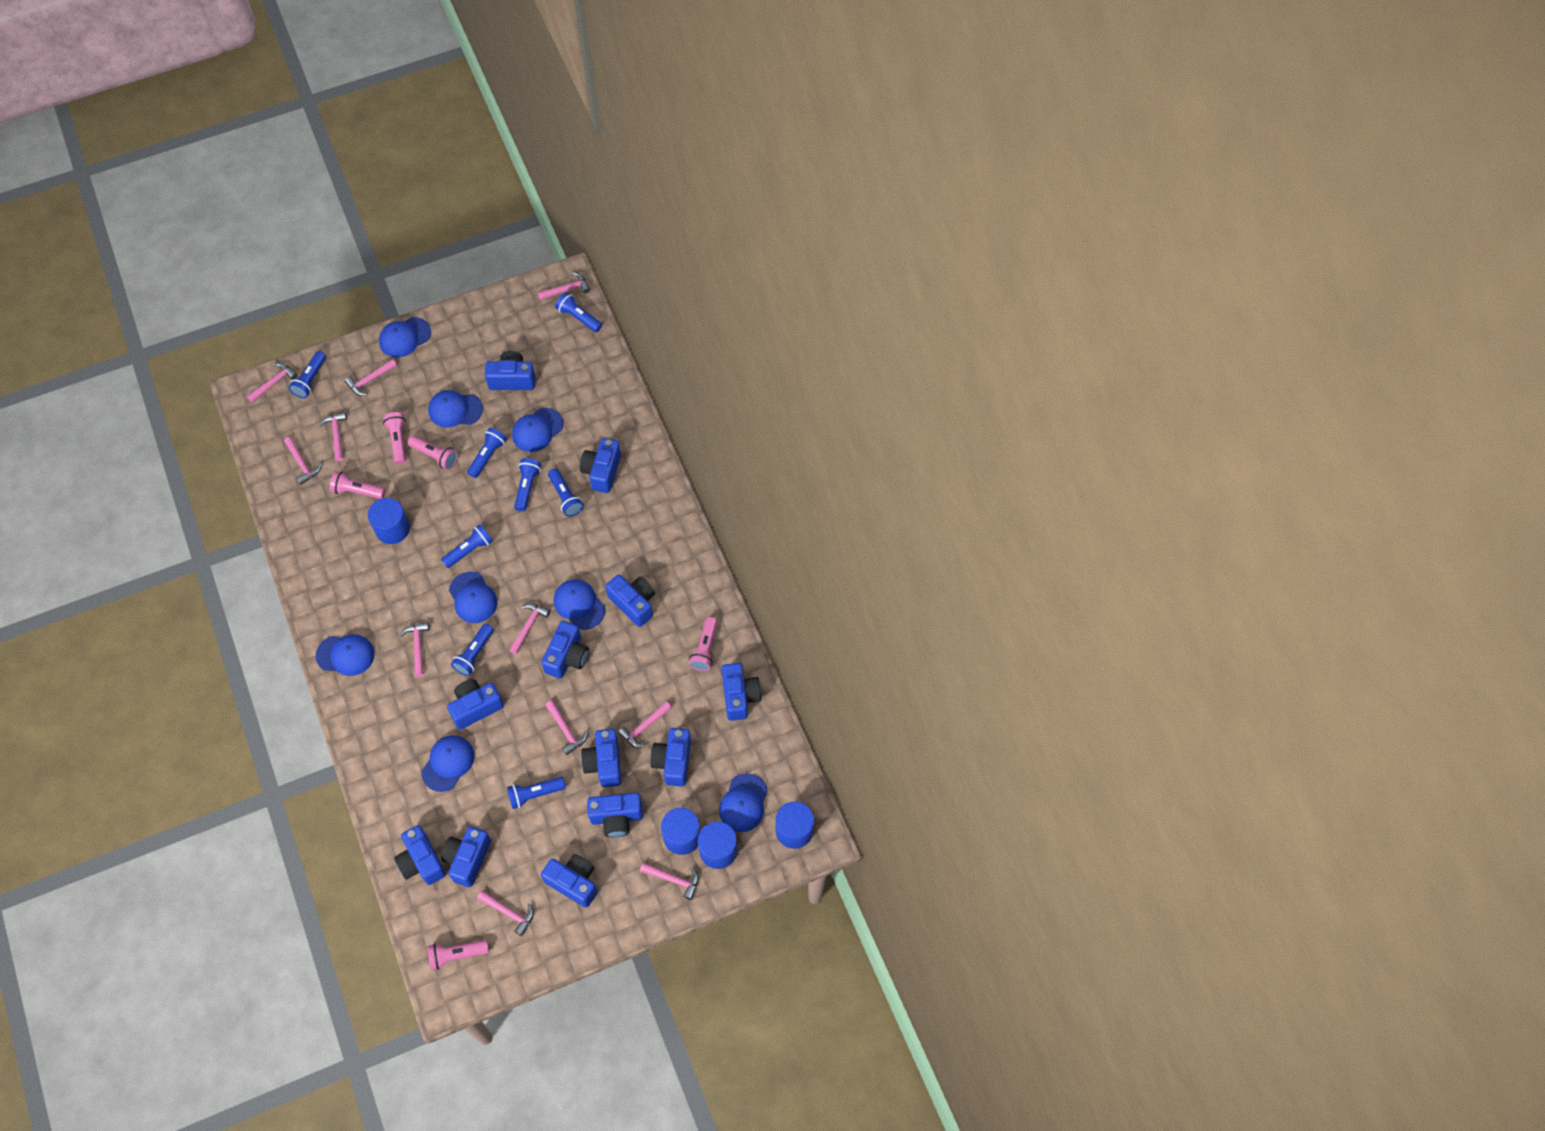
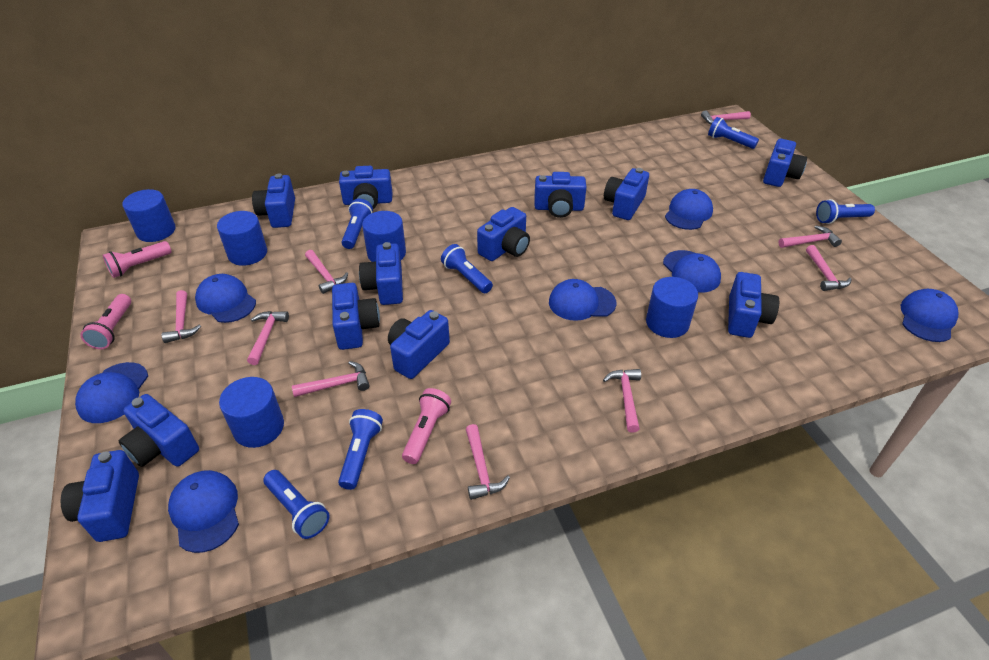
blue cap: [316,634,375,676] [379,317,431,358] [421,735,475,792] [428,390,483,428] [449,572,497,623] [512,408,563,452] [554,579,605,630] [719,773,768,832] = 8 -> [75,362,148,423] [168,470,239,553] [195,274,256,323] [549,279,616,321] [663,250,721,293] [665,189,713,230] [901,289,958,342] = 7
blue cylinder: [368,498,410,544] [661,808,701,855] [698,822,738,869] [775,801,814,849] = 4 -> [122,189,175,242] [217,211,267,266] [219,377,284,448] [362,211,406,262] [646,277,698,338] = 5
blue flashlight: [289,351,326,398] [441,524,493,568] [451,624,494,676] [467,428,507,478] [507,777,566,809] [514,458,541,511] [548,468,584,517] [555,292,602,332] = 8 -> [264,470,330,539] [338,409,383,490] [342,199,373,249] [441,244,493,293] [708,117,759,149] [816,199,875,224] = 6
pink flashlight: [330,471,385,499] [383,412,406,464] [408,436,458,470] [427,940,489,970] [689,617,718,671] = 5 -> [80,294,131,349] [103,241,172,278] [402,388,451,464] = 3
pink hammer: [247,363,298,403] [284,437,321,485] [319,412,347,462] [345,359,397,396] [400,622,429,677] [477,891,534,936] [509,603,550,655] [538,272,590,300] [545,700,588,755] [618,701,672,748] [640,863,698,900] = 11 -> [162,290,201,343] [247,311,289,365] [292,361,370,397] [305,250,348,294] [466,424,510,500] [603,369,641,433] [701,110,751,125] [779,225,842,248] [806,245,852,291] = 9

